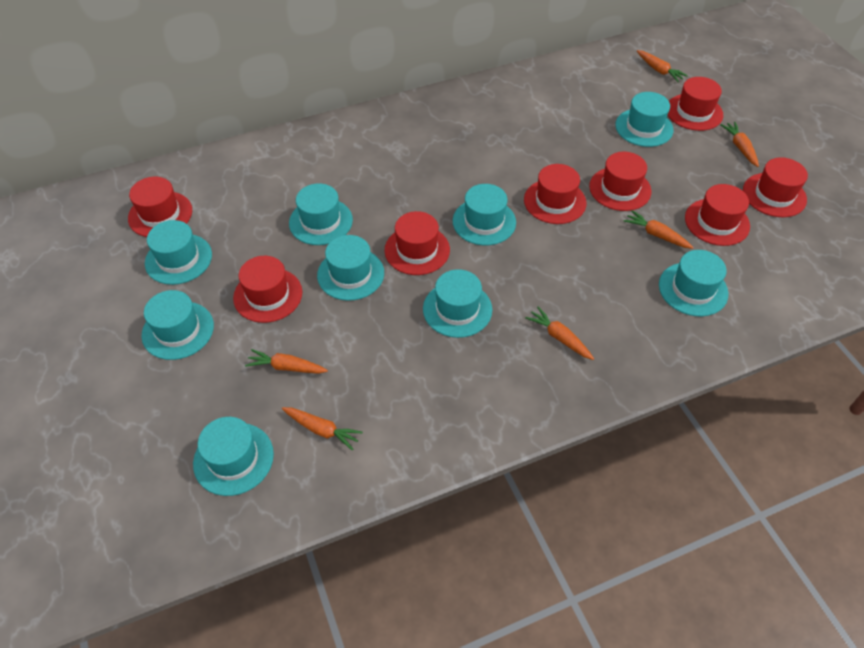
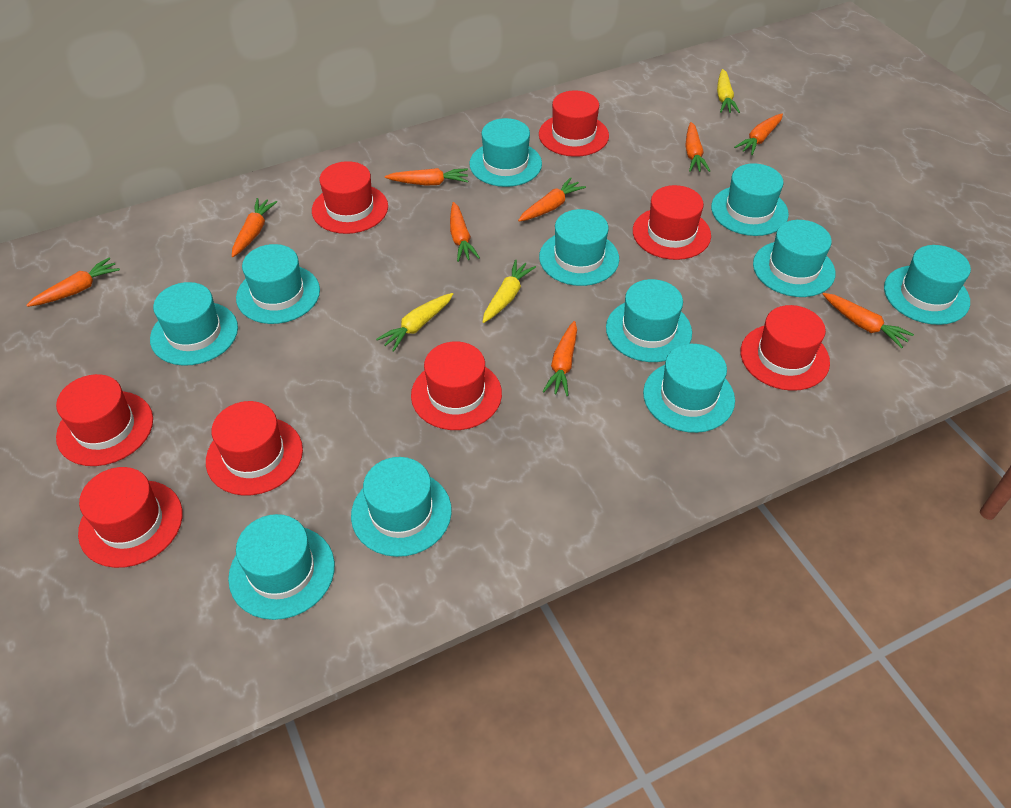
orange carrot: [245,349,328,374] [282,407,363,451] [525,307,594,360] [624,210,694,249] [637,50,688,82] [720,122,759,167] = 6 -> [26,257,120,307] [232,198,277,257] [385,168,468,185] [450,202,480,262] [518,177,586,222] [543,321,577,396] [685,122,710,172] [734,114,783,155] [822,293,914,349] = 9
turquoise hat: [142,290,214,360] [145,220,212,285] [193,417,274,496] [289,183,353,245] [317,235,384,301] [423,269,492,338] [453,184,516,245] [615,92,674,147] [659,250,728,317] = 9 -> [150,282,238,366] [228,514,335,620] [236,244,320,324] [351,457,452,557] [469,118,542,187] [539,209,619,286] [606,279,692,362] [643,344,735,433] [711,163,789,236] [753,220,835,297] [884,245,971,325] = 11
yellow carrot: none = 0 -> [376,293,453,352] [483,260,536,323] [717,69,740,113] = 3

